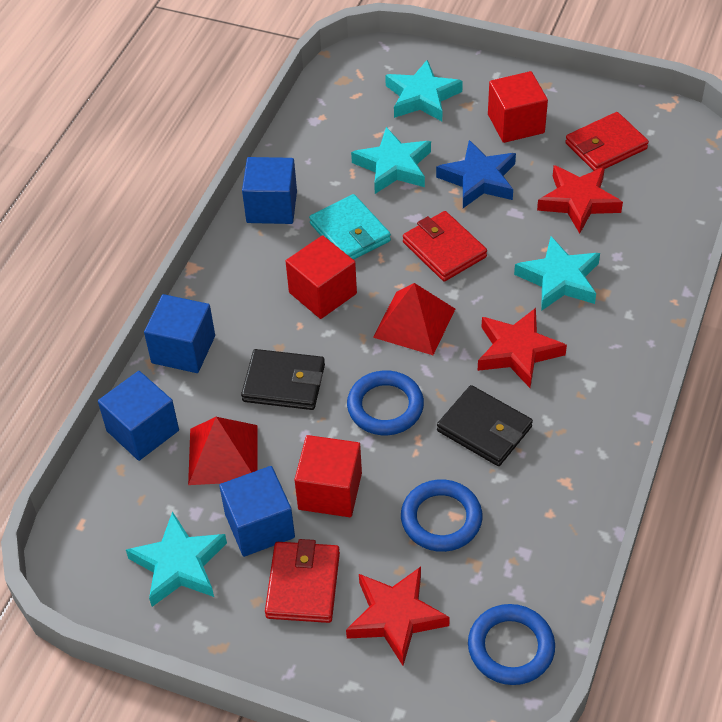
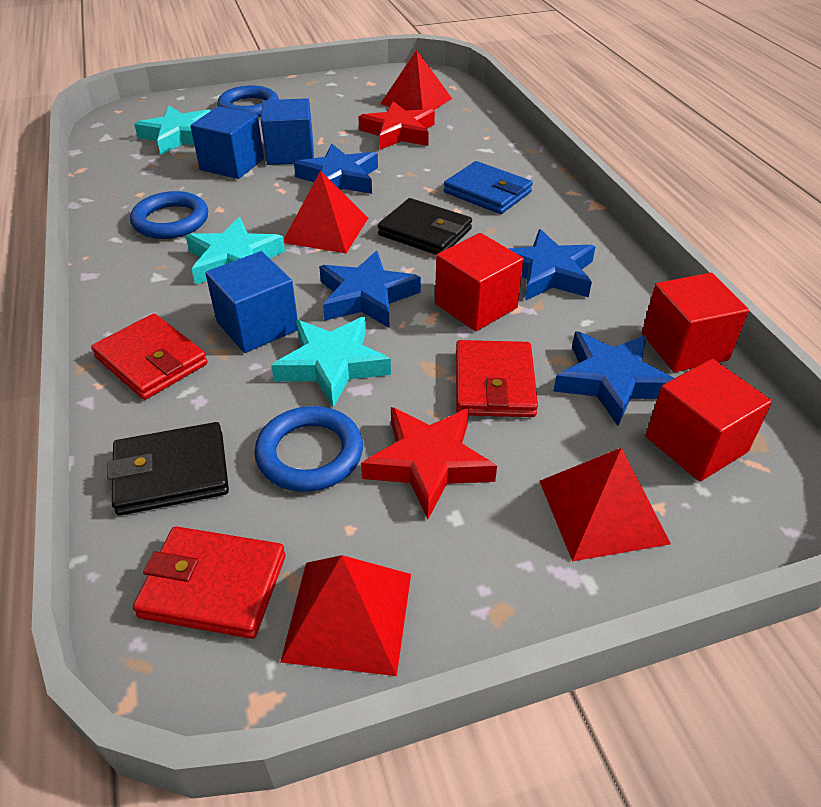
blue cube: [98,371,179,461] [144,294,215,373] [219,466,295,557] [242,157,297,224] = 4 -> [191,106,264,179] [205,251,298,353] [261,98,314,165] = 3
blue star: [436,140,516,208] = 1 -> [294,144,378,194] [319,251,421,328] [508,229,596,301] [553,331,675,426] = 4
blue wallet: none = 0 -> [444,161,533,214] = 1
red pyramid: [188,417,258,485] [373,283,455,355] = 2 -> [280,555,411,676] [283,171,368,253] [380,50,452,110] [540,447,671,561] = 4
red star: [346,567,450,666] [478,308,567,388] [537,165,623,234] = 3 -> [358,101,435,150] [361,407,497,519] = 2
turquoise star: [126,511,227,607] [351,127,431,194] [385,60,463,121] [514,236,600,311] = 4 -> [134,106,211,155] [186,217,285,285] [271,317,391,408] = 3
turquoise wallet: [309,194,391,260] = 1 -> none = 0

